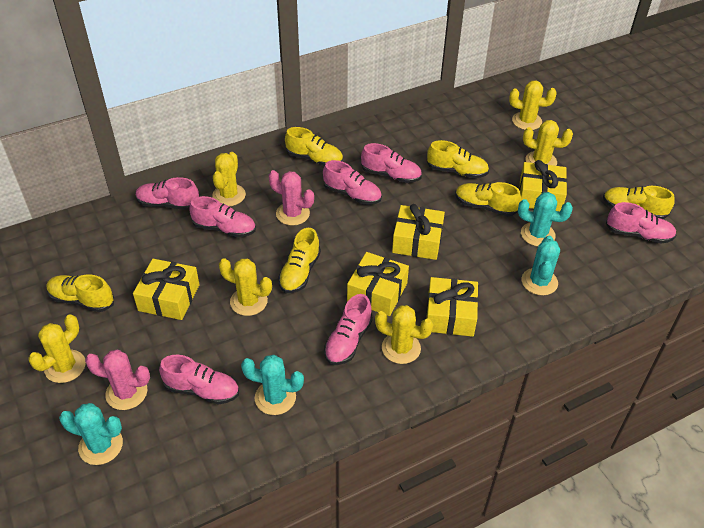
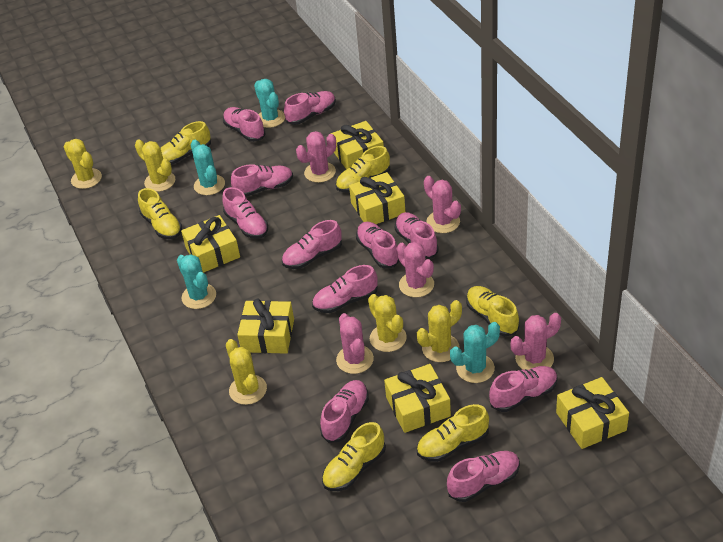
pink cactus: [85,350,150,410] [269,170,314,226] = 2 -> [296,131,336,183] [336,313,374,374] [396,242,434,297] [424,176,461,233] [510,313,561,370] = 5
pink shoe: [136,177,199,210] [159,355,239,404] [189,196,256,238] [323,160,382,205] [324,294,373,365] [361,143,422,183] [606,202,676,244] = 7 -> [222,187,268,239] [223,107,265,142] [231,164,293,197] [282,220,342,269] [284,91,336,125] [312,265,378,313] [320,380,369,443] [356,222,399,268] [395,212,439,259] [447,451,520,502] [489,366,558,412] = 11
yellow cactus: [28,314,86,383] [212,152,246,206] [219,258,272,316] [375,305,433,364] [509,80,557,130] [523,120,573,166] = 6 -> [64,139,102,189] [135,139,175,192] [226,339,267,405] [368,294,407,352] [417,300,462,362] = 5
yellow gift: [133,259,200,320] [347,252,409,316] [392,204,445,260] [426,277,478,337] [519,160,567,211] = 5 -> [181,215,240,273] [237,299,294,354] [331,121,384,169] [349,172,405,224] [384,364,451,433] [556,377,629,449] = 6

